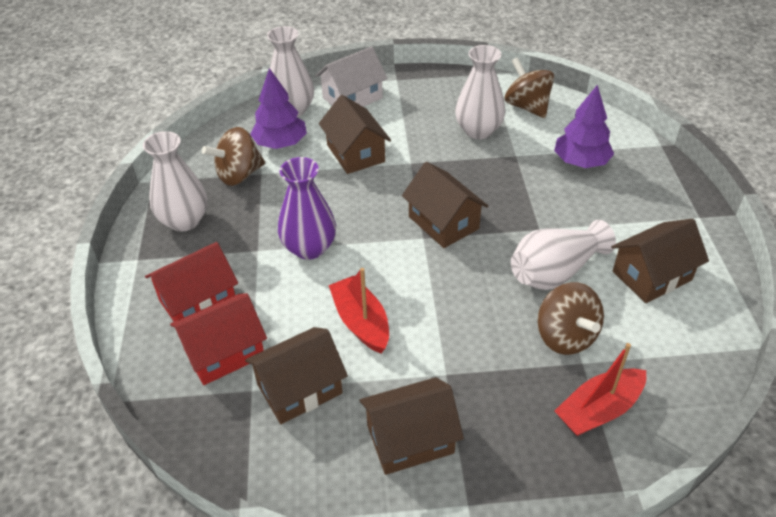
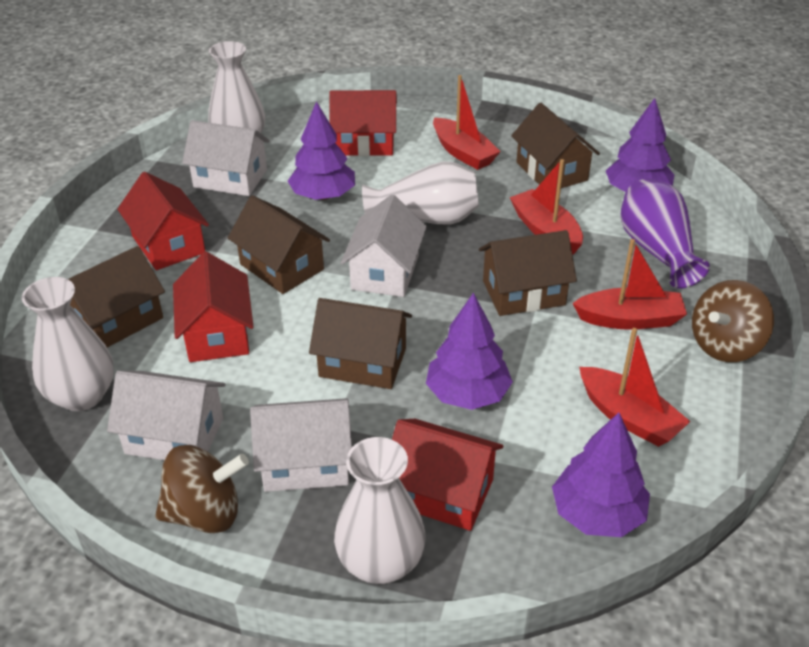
brown spinning top: [202,127,265,186] [505,57,554,118] [537,282,604,355] = 3 -> [155,445,249,534] [692,280,774,362] = 2
purple tree: [250,68,307,149] [554,85,614,168] = 2 -> [288,101,355,200] [426,293,513,410] [552,413,650,537] [606,98,674,192] = 4
red boat: [329,268,389,353] [555,343,646,436] = 2 -> [433,75,501,170] [510,159,583,255] [572,239,687,330] [579,328,691,447] = 4
red house: [145,242,238,322] [170,293,267,385] = 2 -> [118,172,209,270] [173,252,254,362] [329,90,397,156] [392,419,503,531] = 4
white house: [316,46,387,107] = 1 -> [107,371,226,460] [182,120,270,196] [250,398,352,492] [341,195,427,297] = 4

